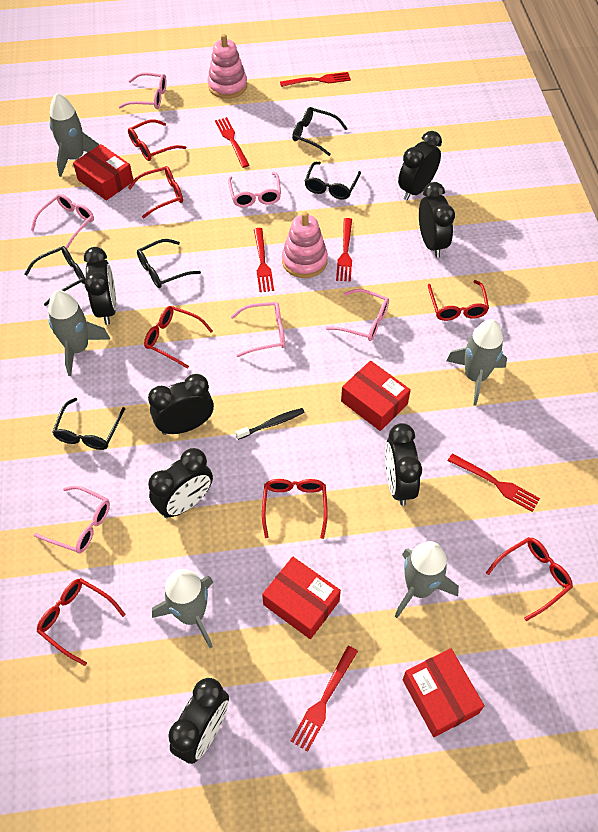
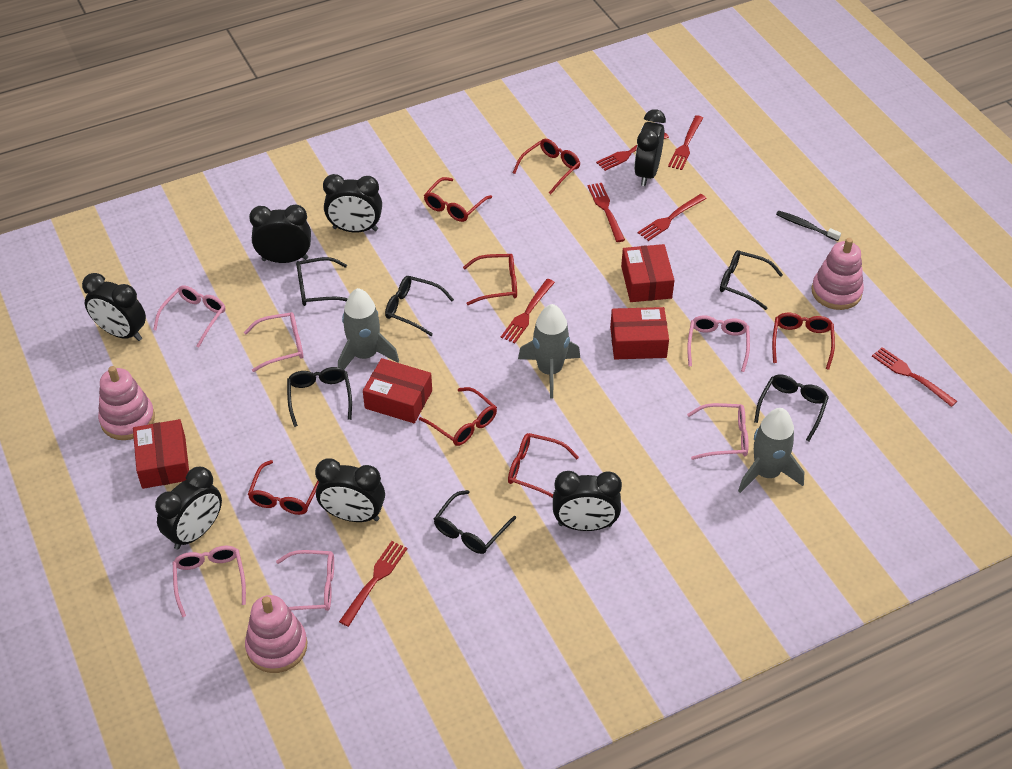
black glasses: [25,246,85,306] [52,398,125,450] [137,239,201,288] [292,107,348,156] [304,162,361,200] = 5 -> [287,367,352,427] [296,257,348,306] [385,276,454,336] [434,490,516,554] [720,250,783,310] [754,374,829,441] = 6
grey rocket: [48,290,110,376] [49,93,99,177] [152,569,213,648] [395,541,459,618] [447,319,507,405] = 5 -> [338,288,399,369] [518,304,580,399] [738,408,804,493] = 3
pink stacking toy: [208,34,247,99] [282,211,328,278] = 2 -> [98,366,155,440] [245,595,307,673] [812,238,864,310] = 3
red fork: [215,117,249,168] [254,228,274,292] [280,72,351,87] [291,646,358,752] [336,218,352,282] [448,453,540,512] = 6 -> [339,541,407,627] [501,279,555,343] [588,183,625,242] [596,132,669,171] [638,194,707,241] [668,115,703,170] [872,347,957,407] = 7

